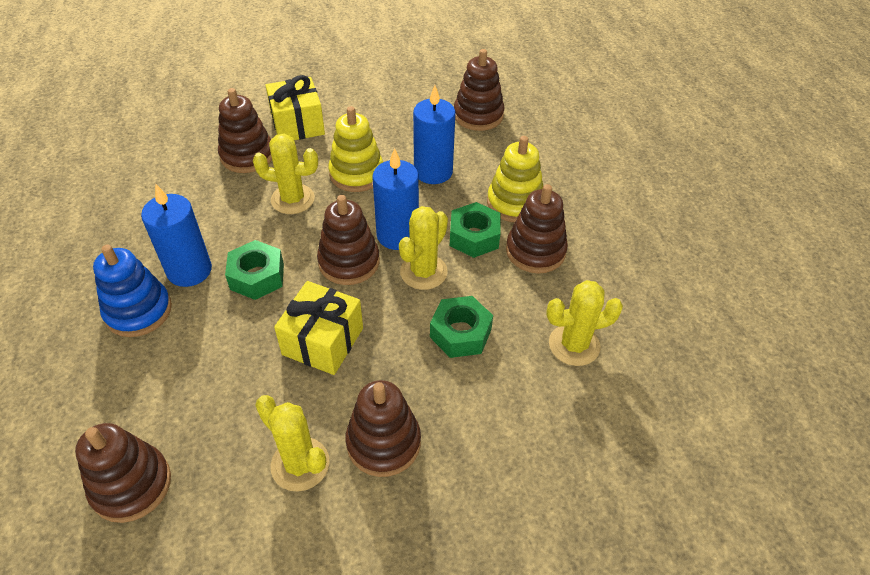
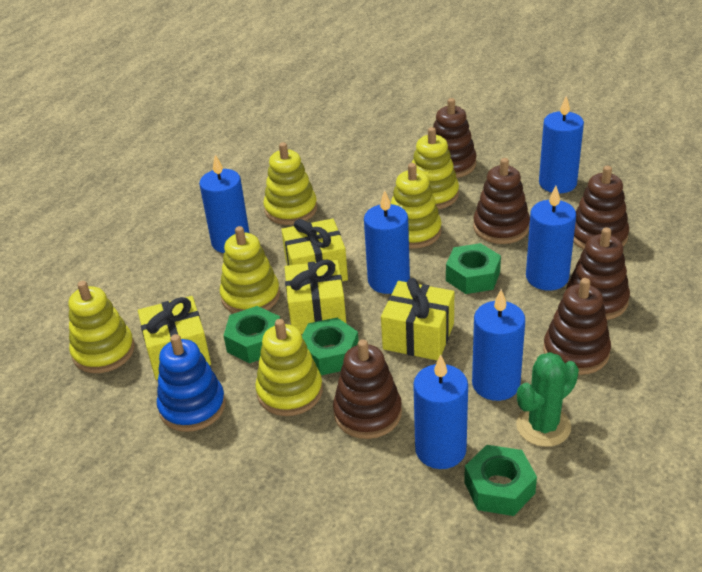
blue candle: [141,184,212,287] [372,148,419,250] [413,85,456,184] = 3 -> [199,155,250,253] [364,190,410,294] [413,355,468,469] [472,289,525,401] [526,186,576,291] [539,96,584,193] = 6
green cactus: none = 0 -> [516,352,579,447] = 1
green nut: [225,240,284,300] [430,296,493,358] [450,202,501,258] = 3 -> [224,306,280,363] [302,318,359,375] [446,243,501,294] [464,445,537,516] = 4
yellow cactus: [253,134,318,214] [255,395,330,491] [399,206,448,290] [546,280,623,366] = 4 -> none = 0
yellow gift: [265,75,325,140] [274,281,363,375] = 2 -> [138,296,211,380] [281,219,348,281] [285,259,346,334] [381,278,454,361] = 4
yellow stacking toy: [328,106,383,192] [487,136,543,222] = 2 -> [68,281,135,373] [220,226,280,313] [255,319,323,416] [264,142,317,225] [391,163,441,249] [412,127,459,209] = 6

